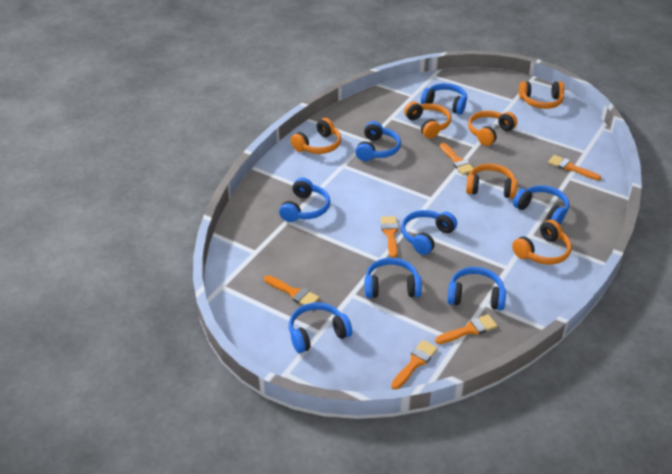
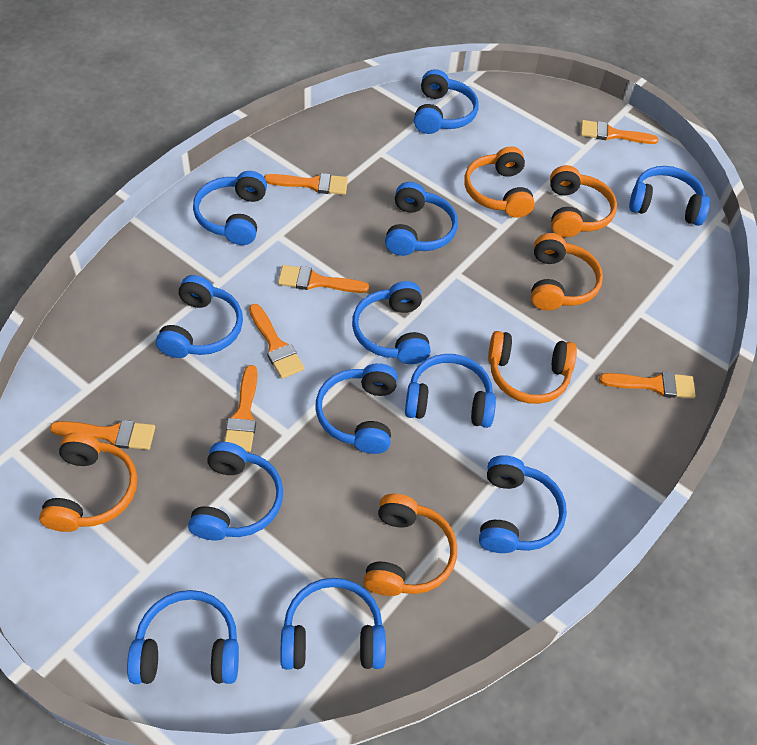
blue headphones: [279,177,330,222] [289,302,352,353] [355,121,401,161] [365,258,422,298] [401,210,457,255] [421,83,467,114] [447,267,506,310] [513,185,569,224] = 8 -> [127,590,239,684] [156,275,243,358] [188,442,283,540] [193,171,267,245] [280,578,386,670] [316,363,398,454] [352,281,431,364] [385,182,458,256] [405,354,496,428] [414,69,479,134] [479,455,567,553] [629,166,710,226] = 12
orange brush: [264,275,319,305] [381,216,398,258] [391,340,438,390] [435,314,497,344] [440,143,473,175] [548,155,601,180] = 6 -> [50,420,155,450] [224,365,257,452] [249,304,304,379] [264,173,348,195] [278,265,369,293] [581,120,659,144] [599,372,696,399] = 7

